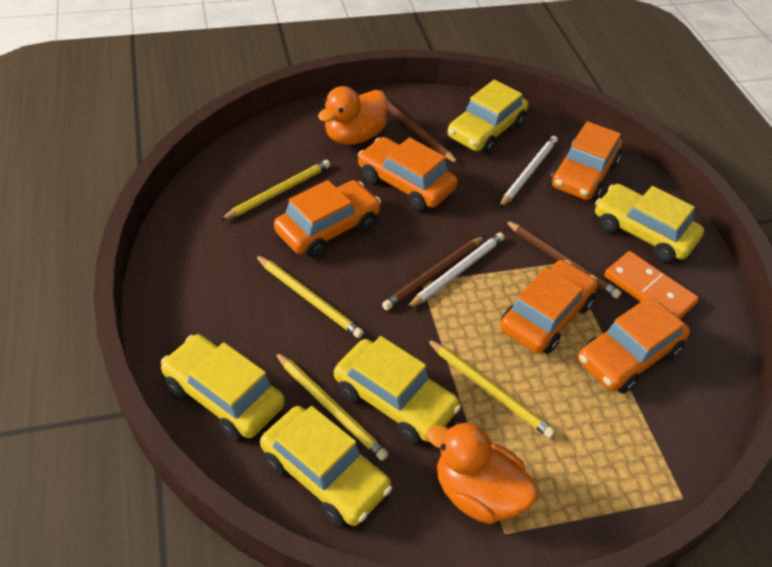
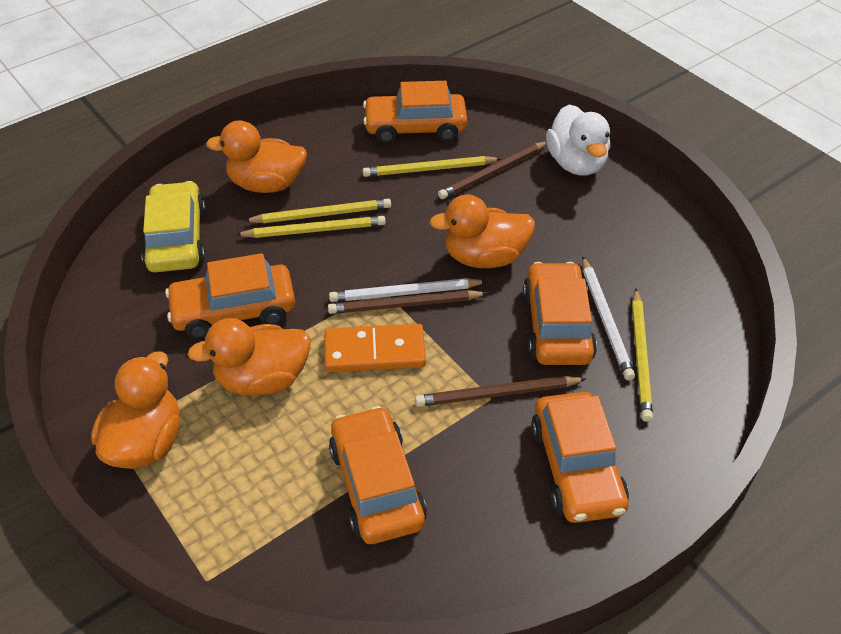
orange duck: [318,86,387,145] [426,421,538,524] = 2 -> [91,351,180,469] [187,318,311,396] [206,120,307,193] [429,195,535,268] = 4
white duck: none = 0 -> [546,105,610,176] = 1
yellow car: [161,334,285,440] [260,406,392,526] [334,336,461,444] [447,80,528,154] [595,184,704,262] = 5 -> [141,181,206,272] = 1

